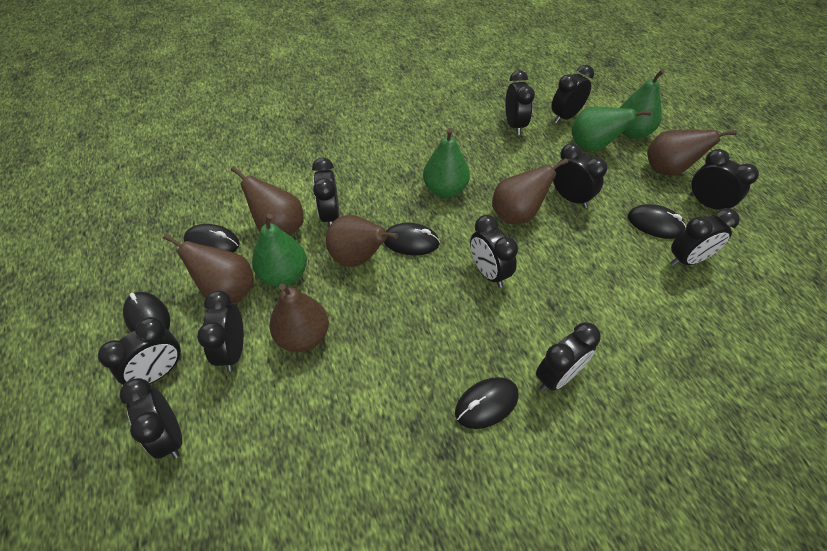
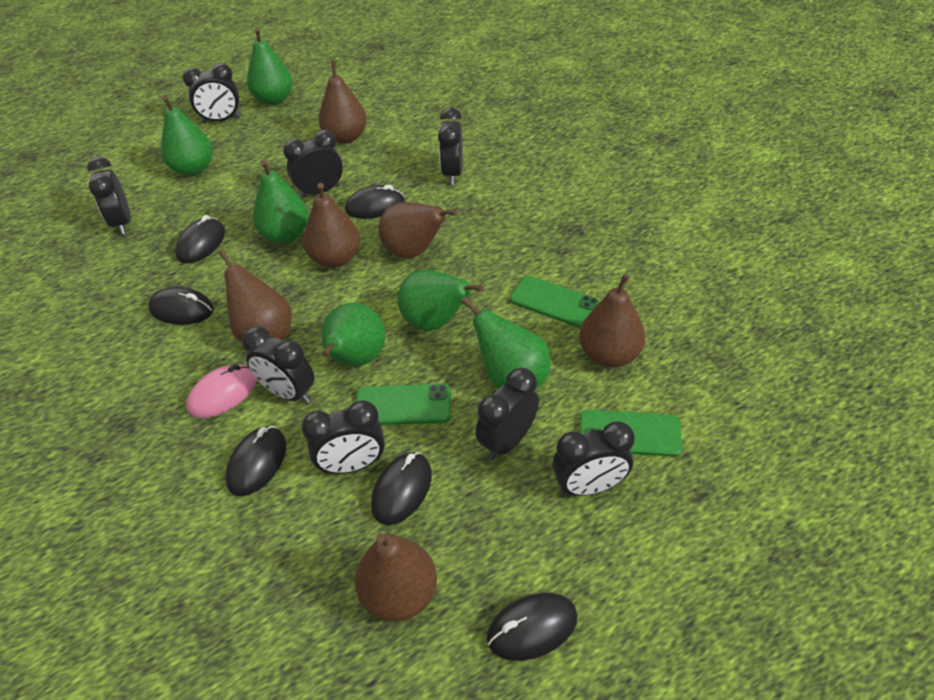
black clock: [98,317,182,385] [119,378,182,459] [197,290,244,372] [312,158,340,227] [470,215,518,288] [505,70,535,135] [536,322,601,391] [552,65,594,123] [553,143,608,208] [670,208,740,266] [690,149,759,210] = 11 -> [87,157,131,235] [183,63,240,123] [242,326,315,404] [283,130,343,199] [301,400,385,474] [438,107,463,185] [476,368,539,460] [552,421,635,496] = 8
black mouse: [123,292,170,332] [183,224,240,252] [384,223,440,255] [455,377,519,429] [628,204,686,239] = 5 -> [148,287,214,325] [175,215,225,264] [225,426,287,496] [345,185,405,219] [371,452,432,525] [487,593,578,661] = 6
green pear: [252,214,307,287] [423,128,470,198] [572,107,651,151] [620,69,665,139] = 4 -> [161,96,213,176] [247,28,292,105] [253,160,309,243] [321,303,385,367] [398,269,484,331] [461,297,550,389] = 6
green phone: none = 0 -> [356,384,451,425] [510,276,600,328] [580,410,682,457] = 3
pink mouse: none = 0 -> [186,364,257,418] = 1

